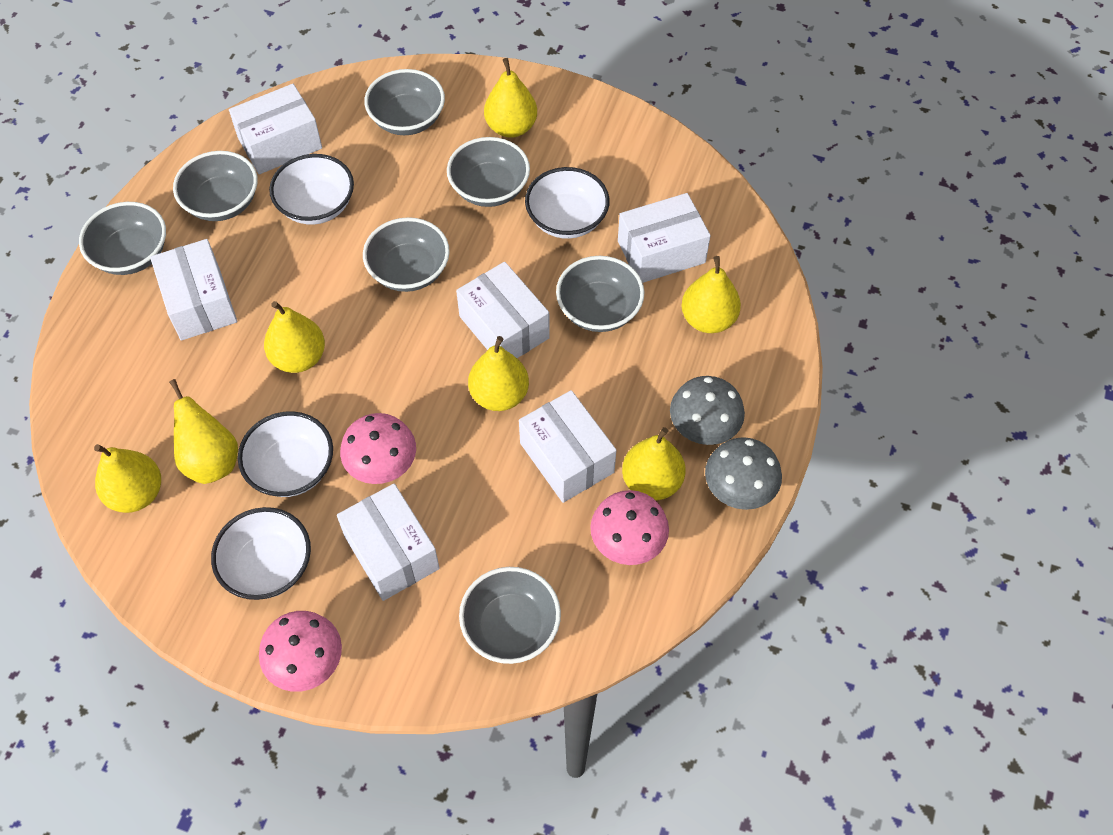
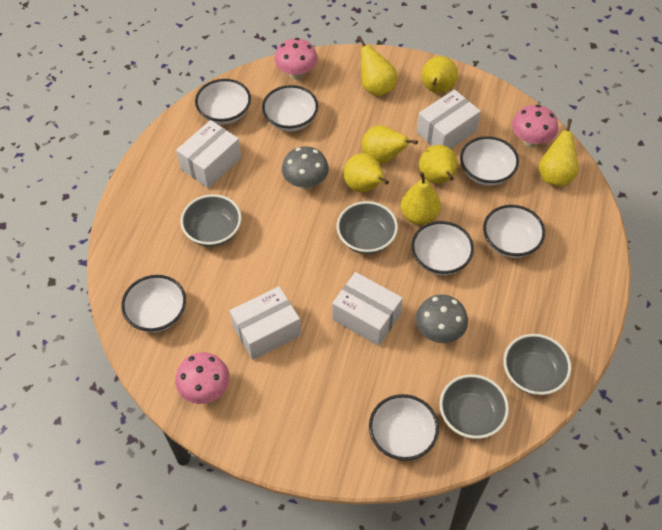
grey bowl: [79,202,166,275] [173,151,258,221] [363,217,450,292] [364,69,445,135] [447,137,530,207] [459,567,561,664] [556,256,644,332] = 7 -> [180,194,242,247] [337,201,398,254] [439,374,509,439] [503,334,571,395] = 4
white bowl: [211,507,311,600] [238,411,333,497] [269,154,354,225] [525,167,610,239] = 4 -> [121,275,186,332] [195,79,251,125] [262,85,318,132] [369,394,439,461] [411,221,474,275] [460,136,519,186] [483,205,545,258] = 7
white box: [150,239,237,341] [229,84,322,174] [337,483,440,601] [456,262,550,358] [519,390,616,503] [618,193,711,283] = 6 -> [176,120,242,188] [230,286,301,360] [332,272,403,346] [417,89,481,149] = 4

